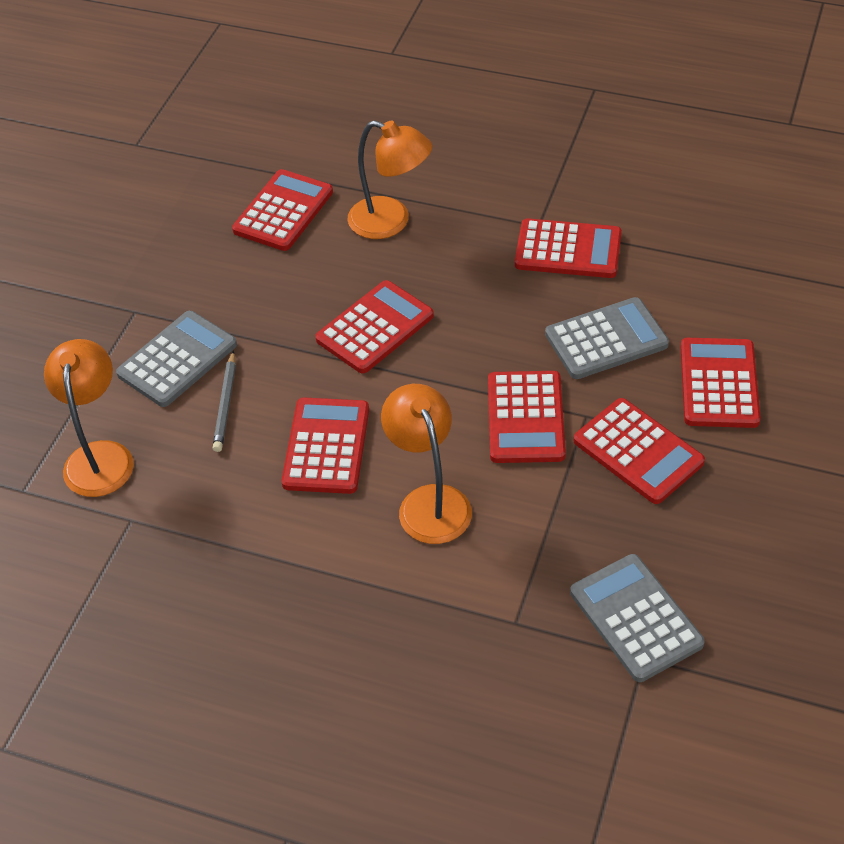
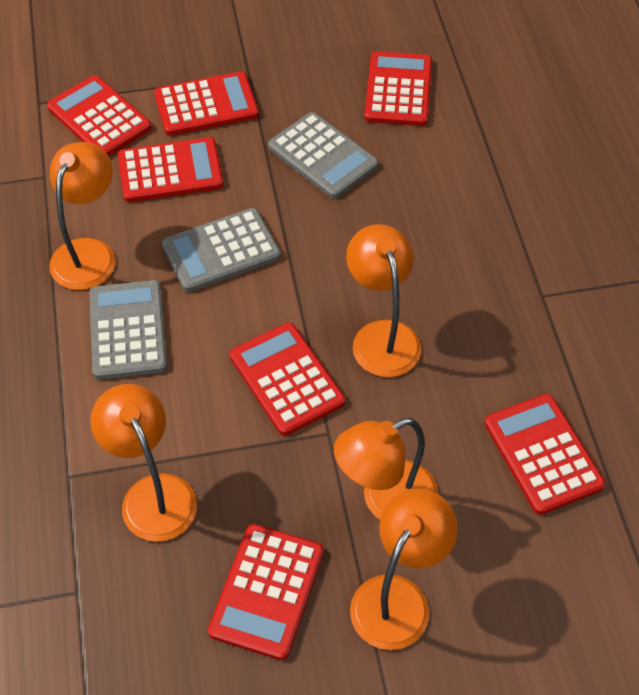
grey pencil: [213,351,236,452] = 1 -> none = 0
orange lamp: [44,339,134,497] [347,120,432,239] [381,384,472,544] = 3 -> [49,142,115,290] [90,384,197,542] [334,418,439,519] [346,224,421,377] [350,489,458,650] = 5

